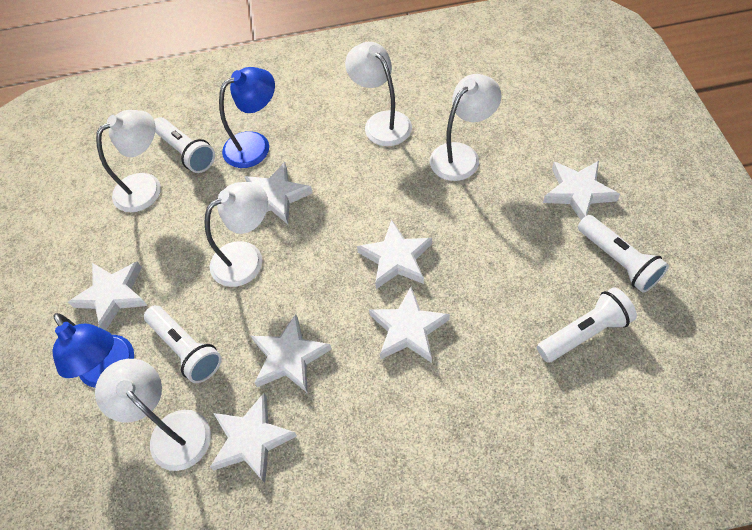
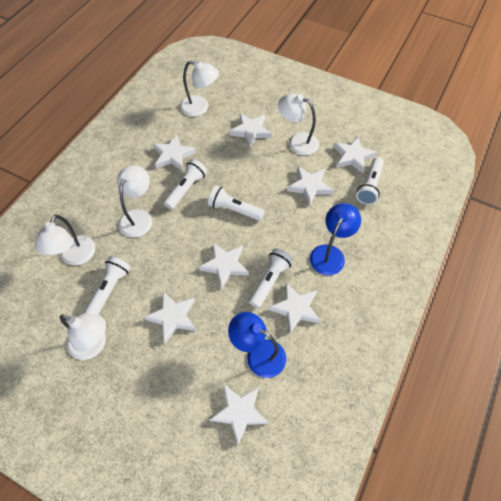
white flashlight: [144,305,222,383] [154,117,215,173] [537,288,637,362] [578,215,669,293] = 4 -> [84,256,131,315] [164,159,207,210] [208,186,265,221] [249,248,293,308] [356,157,384,205] = 5
white star: [68,261,148,331] [210,393,297,483] [244,162,313,224] [251,314,332,393] [357,220,432,289] [369,287,450,363] [543,161,620,220] = 7 -> [144,291,196,343] [153,135,196,171] [199,243,249,289] [209,385,269,444] [229,113,272,148] [269,283,321,334] [287,167,333,206] [333,136,377,173] = 8

